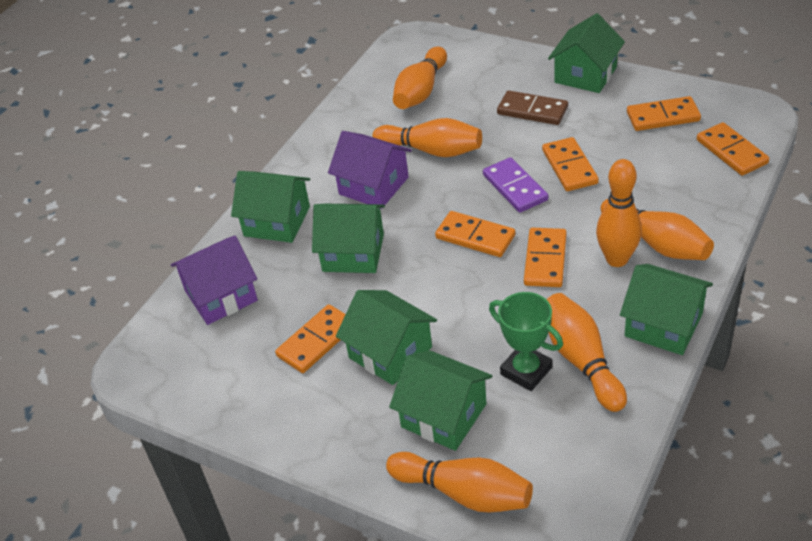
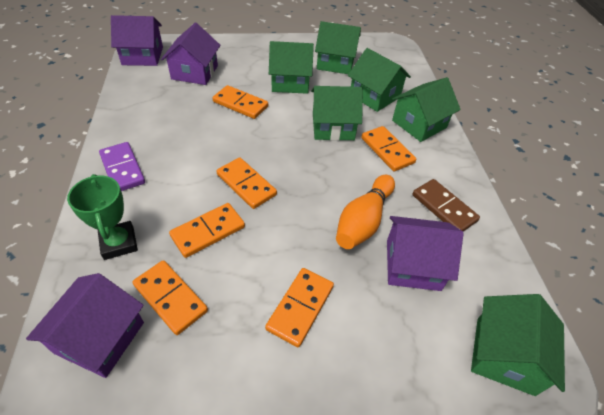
orange bowling pin: [373,118,482,157] [386,452,533,513] [393,47,447,109] [546,293,627,412] [596,159,642,267] [601,199,714,260] = 6 -> [336,175,395,249] = 1
purple house: [171,236,258,325] [328,131,412,209] = 2 -> [26,273,144,378] [111,15,163,66] [161,23,220,85] [387,216,464,291] = 4

